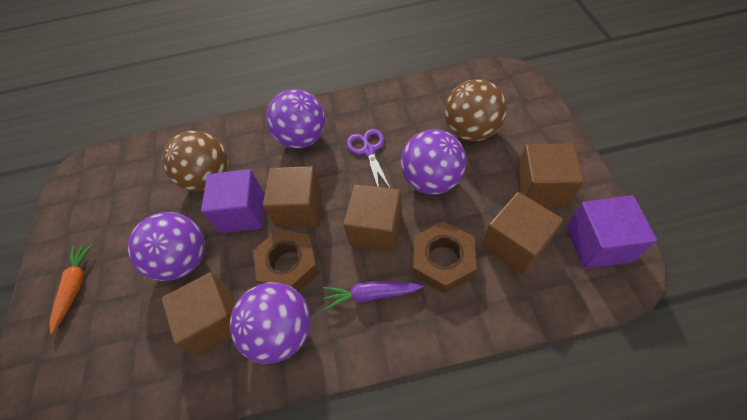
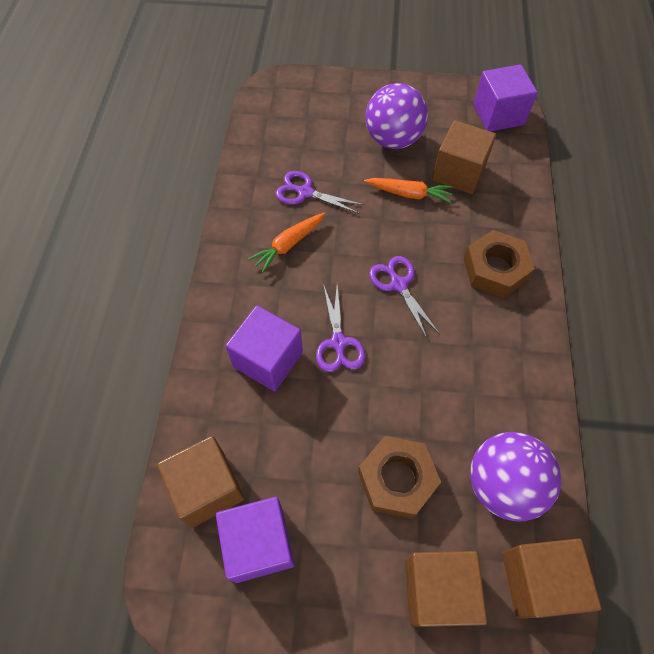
brown ball: [162,131,229,192] [445,79,507,141] = 2 -> none = 0
brown cube: [161,272,236,355] [263,166,322,228] [343,184,402,252] [482,192,563,275] [516,143,584,207] = 5 -> [157,436,245,528] [405,551,487,627] [432,120,496,194] [502,538,602,618] = 4
orange carrot: [49,244,93,334] = 1 -> [248,212,325,273] [364,178,453,203] = 2
purple ball: [128,212,205,281] [230,282,311,364] [266,89,325,149] [401,129,466,195] = 4 -> [365,83,428,149] [470,432,561,521] = 2
purple carrot: [323,281,424,311] = 1 -> none = 0
purple cube: [201,169,265,233] [567,195,657,269] = 2 -> [216,497,294,583] [226,306,303,391] [473,64,538,132] = 3
purple scissors: [347,129,390,188] = 1 -> [275,171,364,214] [316,284,366,372] [369,256,439,338] = 3

